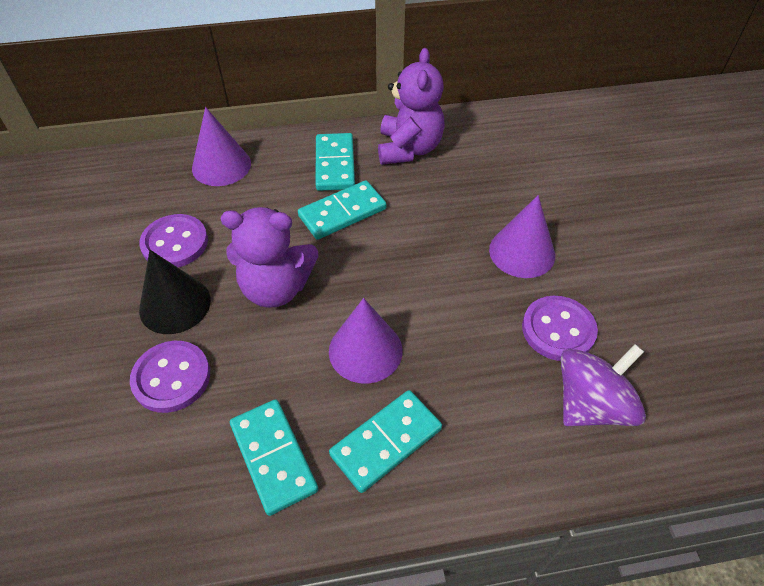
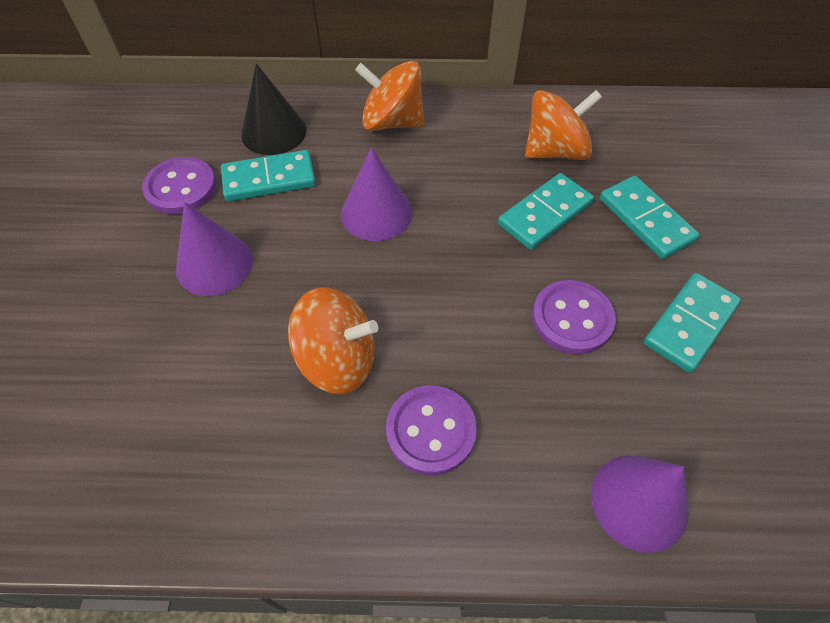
orange spinning top: none = 0 -> [288,287,379,394] [355,61,424,131] [525,90,602,160] = 3
purple spinning top: [561,344,646,426] = 1 -> none = 0
purple teddy bear: [221,207,318,308] [378,48,445,165] = 2 -> none = 0

